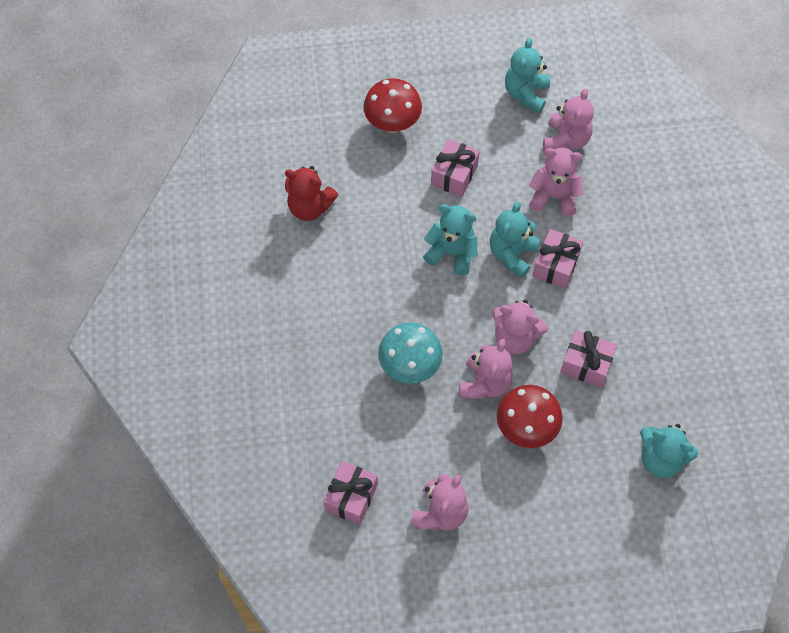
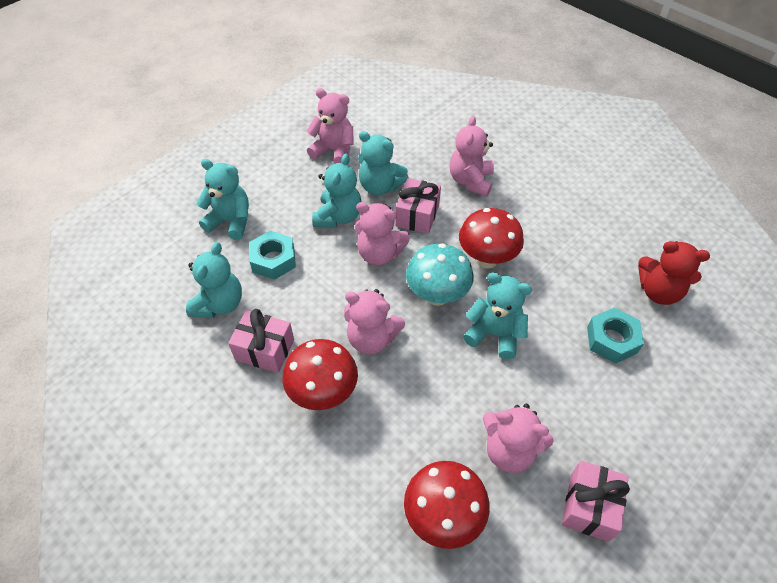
pink gift: [323,461,378,525] [431,139,480,197] [532,229,583,289] [560,330,617,387] = 4 -> [228,309,294,373] [396,178,441,234] [562,461,630,542] = 3
red mushroom: [363,78,422,133] [497,385,563,448] = 2 -> [282,339,358,410] [404,461,490,549] [459,208,524,269] = 3
turquoise nut: none = 0 -> [249,231,296,280] [587,308,644,364] = 2
turquoise teddy bear: [423,204,477,275] [490,202,540,278] [505,38,550,114] [640,424,698,478] = 4 -> [186,242,242,318] [196,159,249,240] [312,154,361,228] [358,131,409,195] [463,272,532,360] = 5

